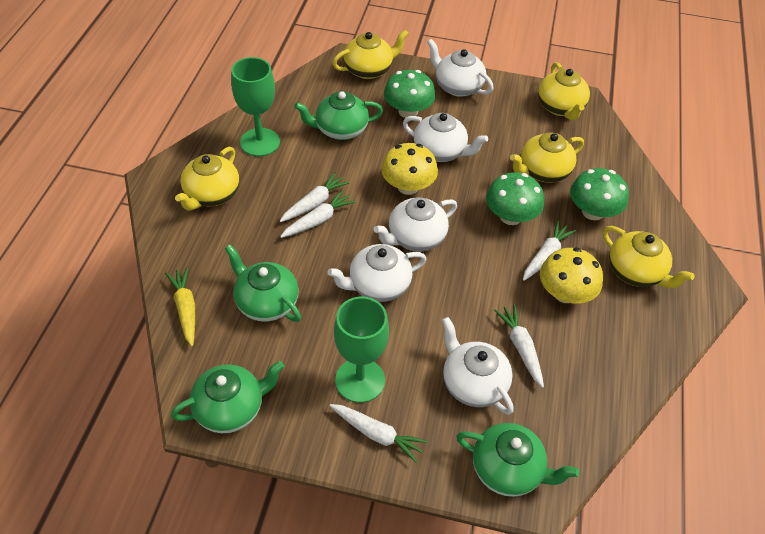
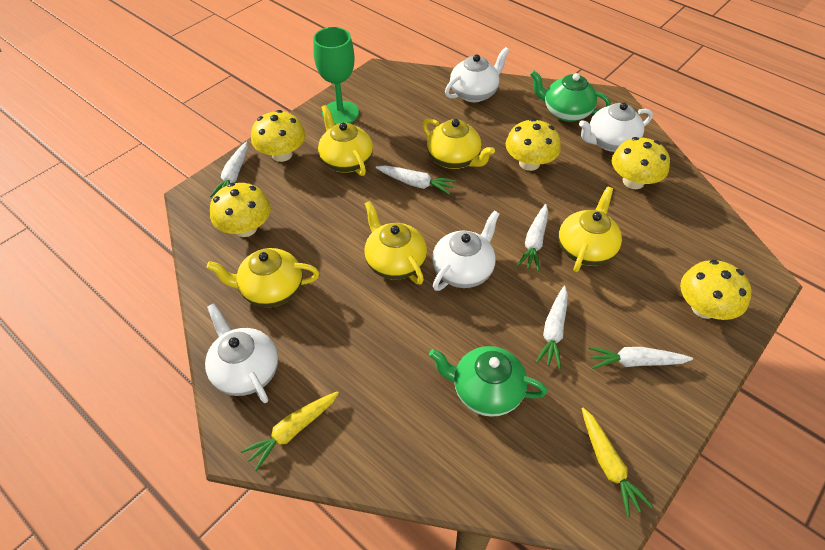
green goblet: [231,57,280,157] [334,297,389,403] = 2 -> [313,27,359,125] = 1
green mushroom: [384,70,436,118] [486,172,544,225] [570,168,629,220] = 3 -> none = 0
green teapot: [171,361,284,433] [225,245,301,322] [294,91,383,140] [456,423,579,497] = 4 -> [429,346,547,417] [530,71,611,122] = 2
white teapot: [327,244,427,302] [374,198,457,252] [403,113,488,162] [427,39,494,97] [442,317,514,415] = 5 -> [205,303,278,403] [432,211,499,291] [445,47,510,102] [579,102,653,152] = 4
yellow carrot: [165,267,195,347] = 1 -> [240,391,339,471] [582,408,653,517] = 2
yellow mushroom: [381,143,438,195] [540,247,603,303] = 2 -> [210,183,271,237] [251,110,306,162] [506,118,561,171] [612,137,670,189] [680,260,751,320] = 5

